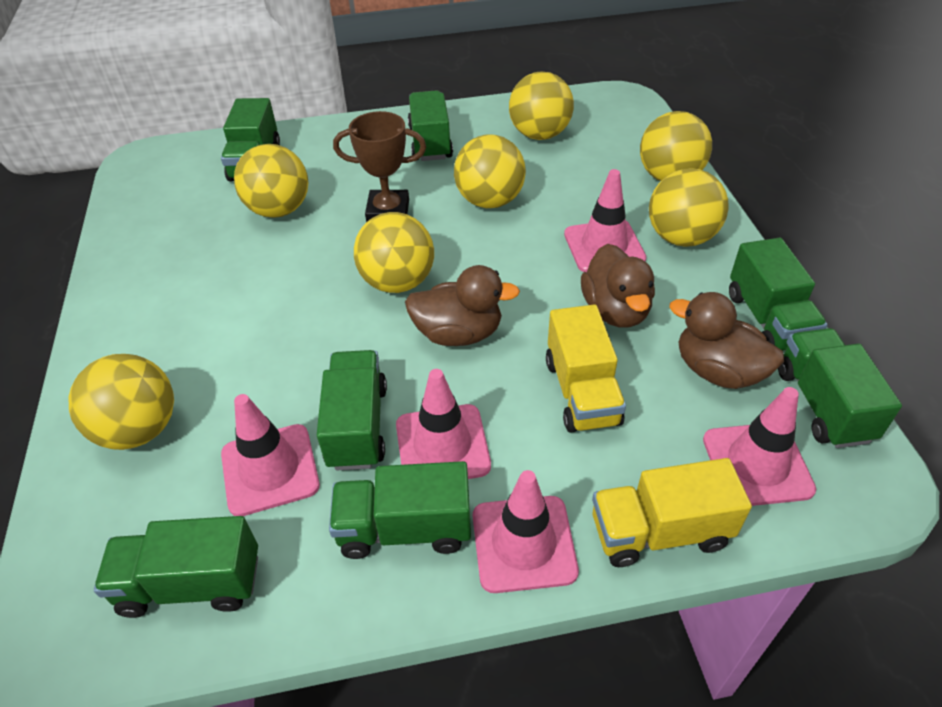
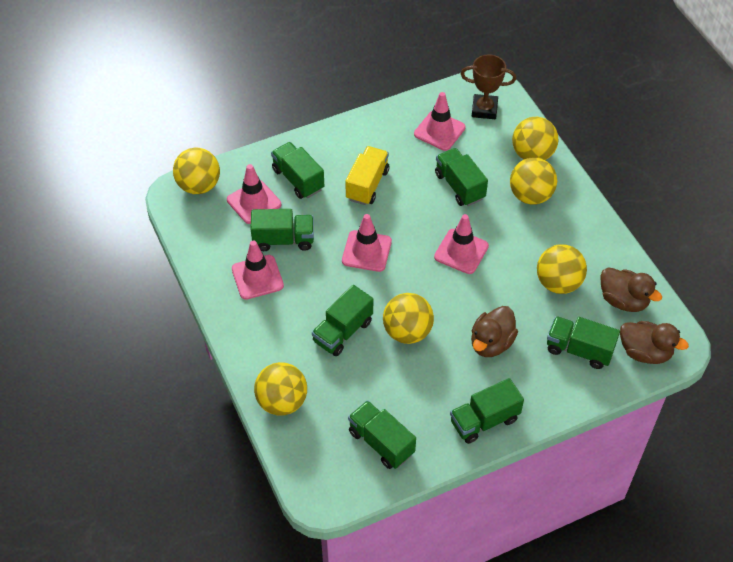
yellow ball: [68,354,174,450] [234,144,308,218] [354,212,434,293] [454,135,526,208] [509,72,574,140] [640,111,712,181] [649,168,729,247] = 7 -> [173,148,220,194] [254,362,307,416] [383,293,434,344] [510,157,557,205] [512,117,559,160] [537,244,587,294] = 6
yellow truck: [546,304,626,433] [592,458,752,567] = 2 -> [345,146,389,205] = 1

